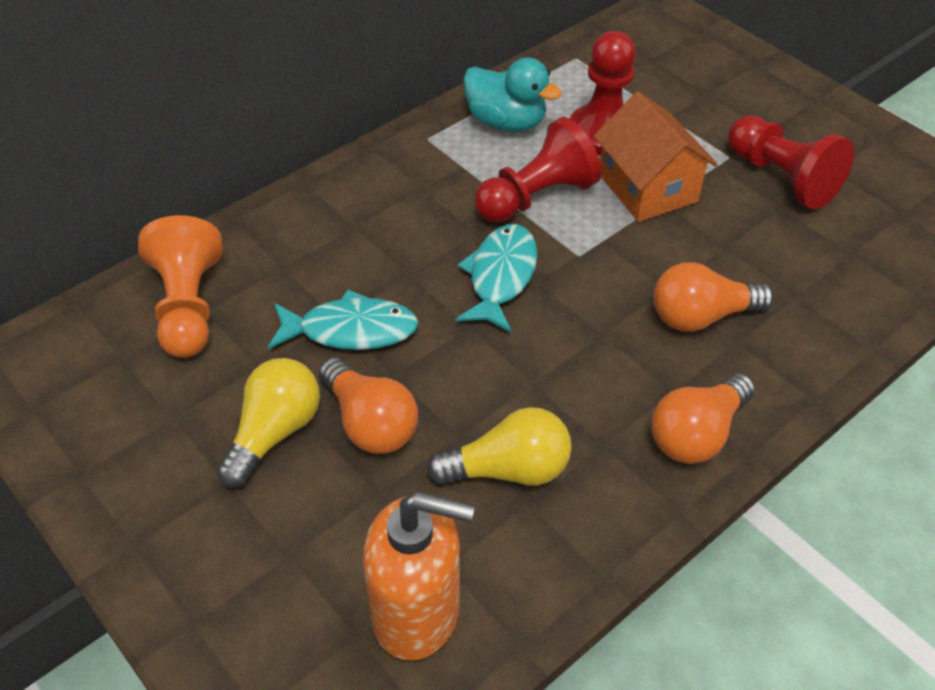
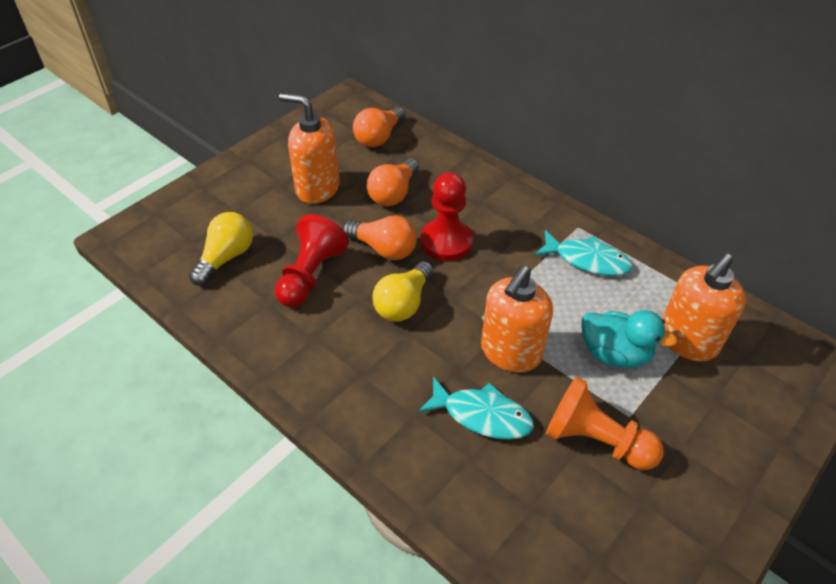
orange house: [594,91,718,222] = 1 -> none = 0
orange soap dispenser: [363,492,475,661] = 1 -> [279,93,340,204] [481,266,553,372] [662,253,746,362] = 3
red pawn: [475,117,602,223] [570,31,636,155] [728,115,854,209] = 3 -> [275,214,349,307] [421,172,473,261] = 2

